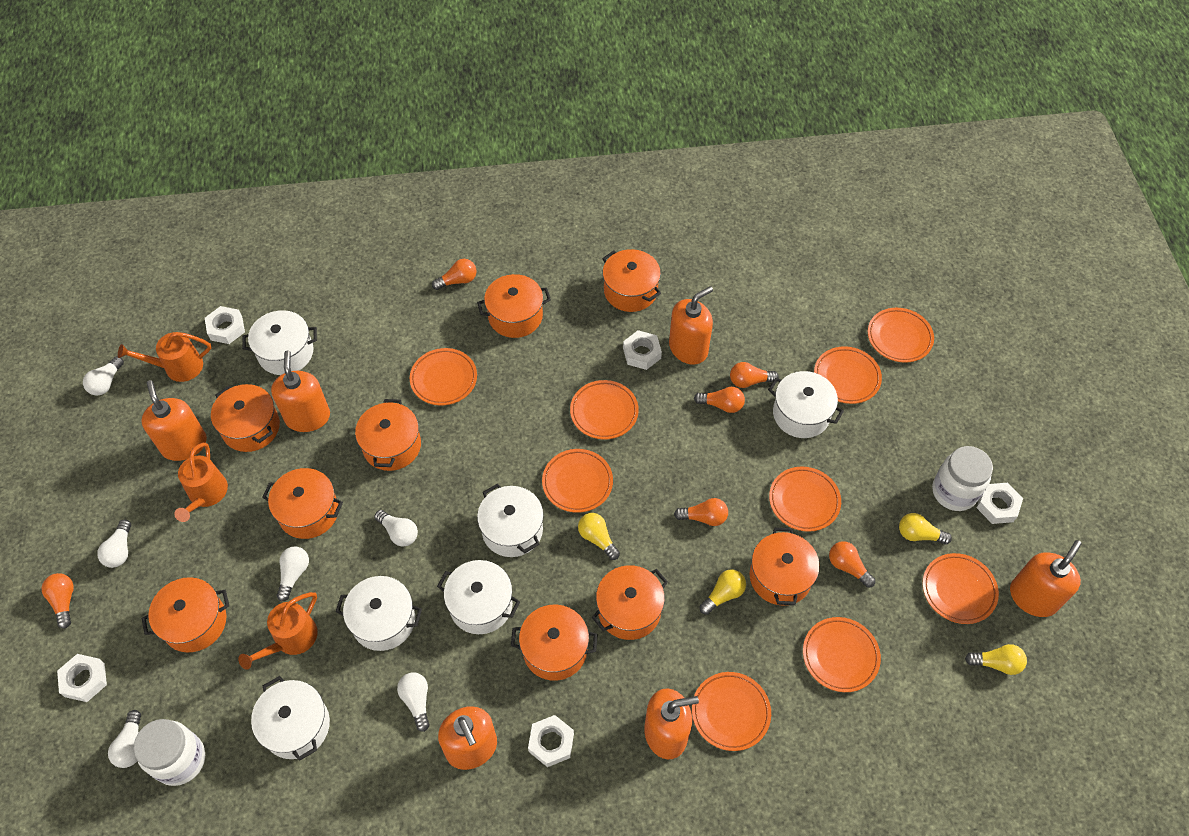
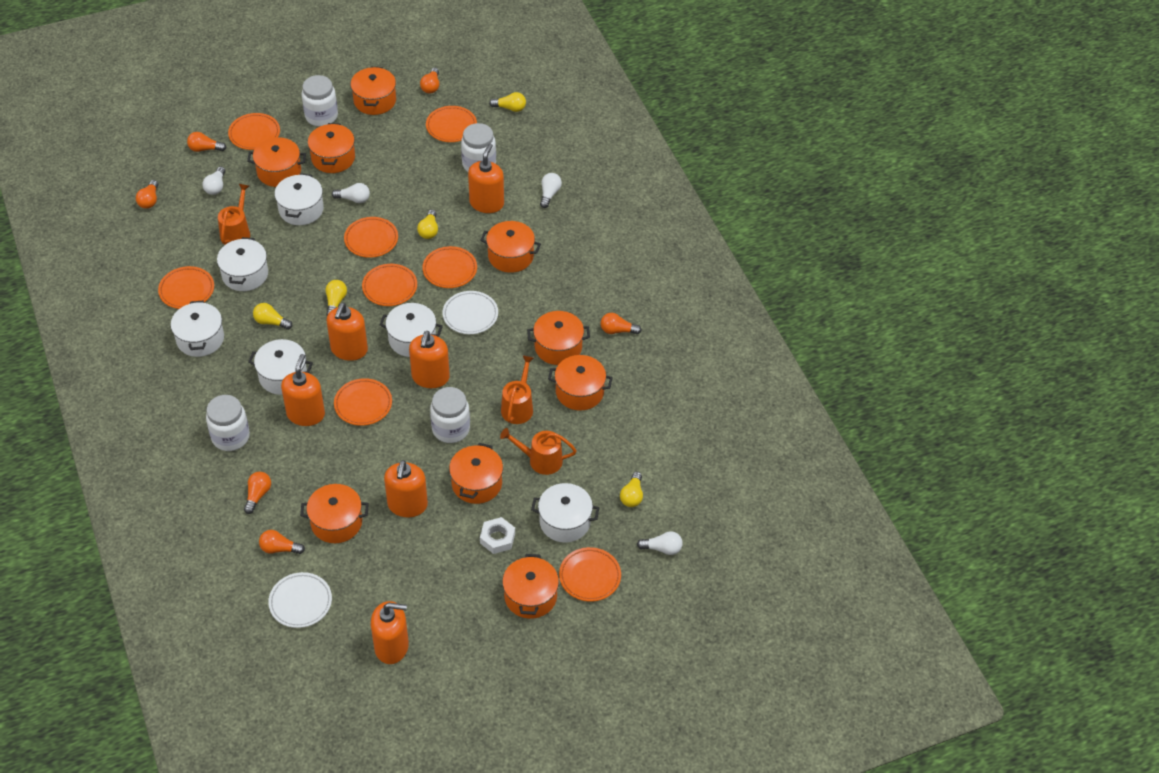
orange plate: [410,348,477,405] [542,449,613,513] [570,380,639,439] [692,672,771,751] [769,467,841,532] [803,617,881,692] [814,346,882,404] [868,308,934,363] [922,553,999,624] = 9 -> [158,266,214,309] [228,113,280,150] [334,378,392,426] [344,217,398,258] [362,264,417,306] [422,246,477,288] [426,106,477,142] [559,547,621,602] = 8
white jar: [133,719,205,786] [932,446,993,511] = 2 -> [206,395,250,451] [302,75,338,126] [430,387,470,443] [461,123,496,172] = 4
white light bulb: [83,356,124,395] [97,519,131,568] [108,710,141,768] [277,546,309,602] [374,510,418,547] [397,672,430,732] = 6 -> [203,167,225,195] [332,183,370,203] [540,173,562,208] [637,531,683,555] = 4
white nut: [57,654,107,702] [205,306,245,344] [528,715,574,767] [623,330,662,370] [977,483,1023,524] = 5 -> [480,517,515,554] = 1
white plate: none = 0 -> [268,572,332,628] [442,291,498,334] = 2
yellow light bulb: [578,513,620,560] [700,569,746,615] [899,513,952,545] [965,644,1027,675] = 4 -> [253,303,292,330] [326,280,347,315] [417,210,438,239] [489,92,526,112] [620,472,643,507] = 5

